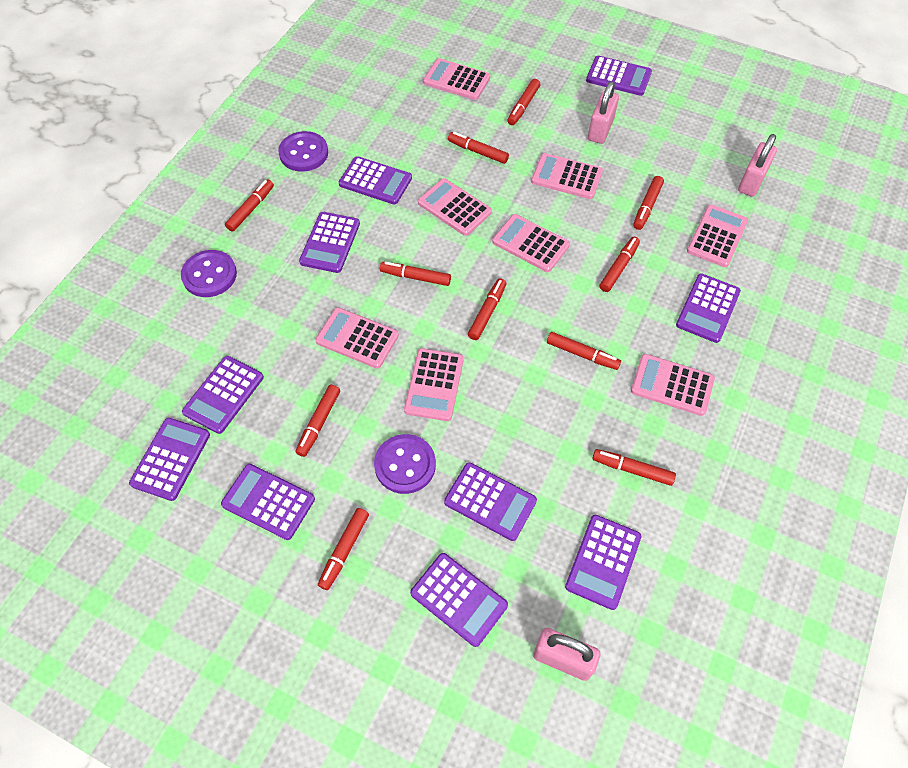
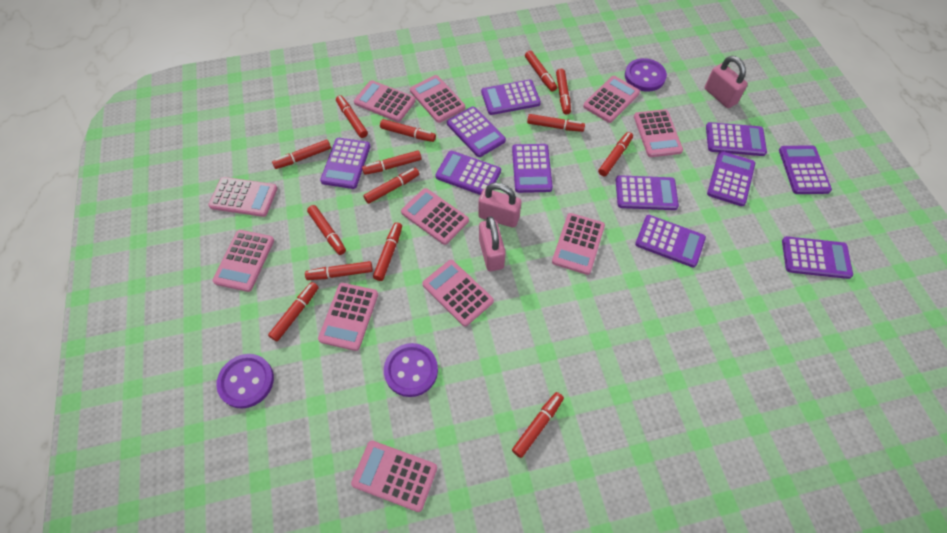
pink calculator: [315,307,399,369] [404,348,464,421] [418,178,492,236] [423,58,490,100] [492,214,570,272] [531,153,603,199] [631,354,715,416] [687,205,748,267] = 8 -> [208,177,277,217] [212,230,274,292] [318,283,378,351] [351,441,437,512] [354,80,416,122] [401,188,469,245] [410,75,465,123] [423,260,494,326] [552,213,605,275] [583,76,640,123] [634,109,683,157] = 11
purple calculator: [129,418,210,501] [182,356,264,434] [221,464,315,540] [299,212,360,273] [339,156,412,204] [410,553,508,647] [444,462,537,541] [565,515,641,610] [586,56,652,96] [676,273,741,343] = 10 -> [320,138,370,189] [435,151,501,195] [447,107,506,157] [481,80,541,115] [512,144,553,193] [616,175,679,210] [635,215,706,267] [706,122,767,156] [707,151,755,206] [779,145,832,194] [782,236,853,279] = 11
red marker: [225,179,274,232] [296,385,340,457] [318,508,369,590] [380,262,451,286] [448,132,509,164] [468,278,506,340] [507,79,540,125] [547,332,621,370] [592,449,676,486] [599,237,640,292] [633,176,664,230] = 11 -> [268,282,319,341] [272,139,331,169] [305,261,373,280] [307,205,346,255] [336,95,368,138] [362,150,421,175] [363,168,419,204] [373,222,402,281] [380,119,436,142] [512,392,564,458] [525,51,557,92] [527,114,585,132] [556,69,571,115] [598,132,633,176] = 14

